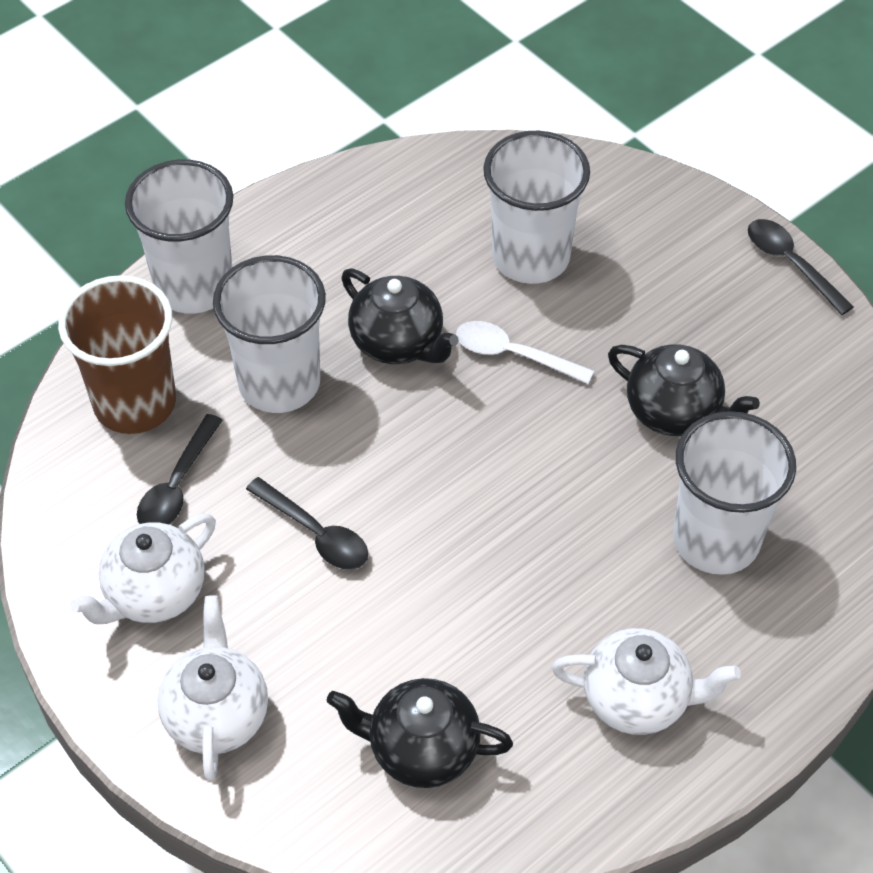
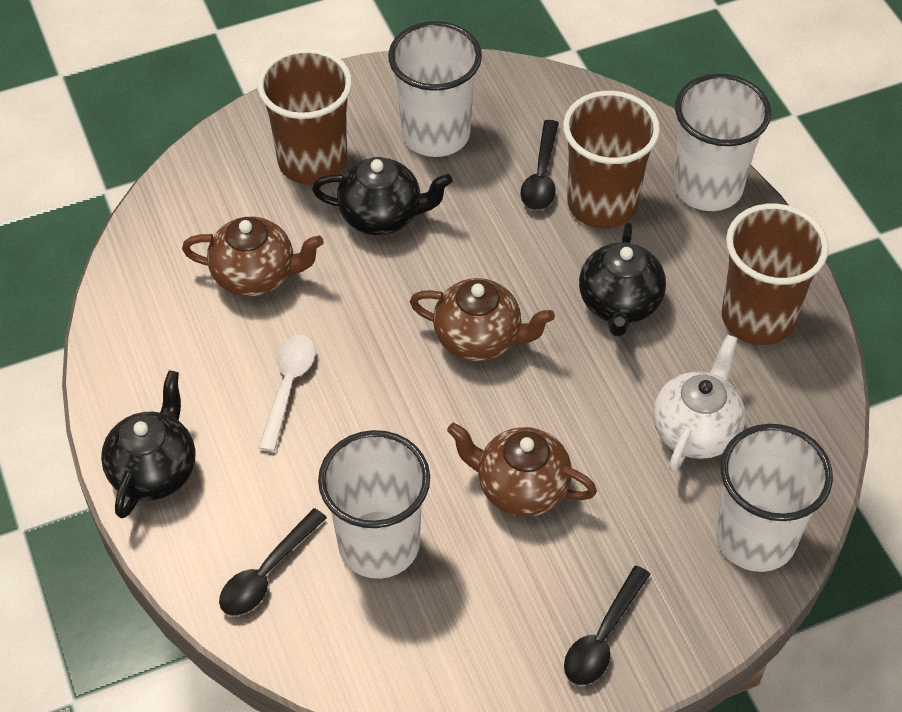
brown cup: [58,275,176,434] = 1 -> [257,48,352,185] [563,91,660,229] [721,204,829,345] = 3
brown teapot: none = 0 -> [182,217,324,297] [410,278,555,361] [447,423,597,517] = 3
white teapot: [70,514,216,624] [158,595,268,781] [552,628,741,735] = 3 -> [653,334,746,472] = 1

